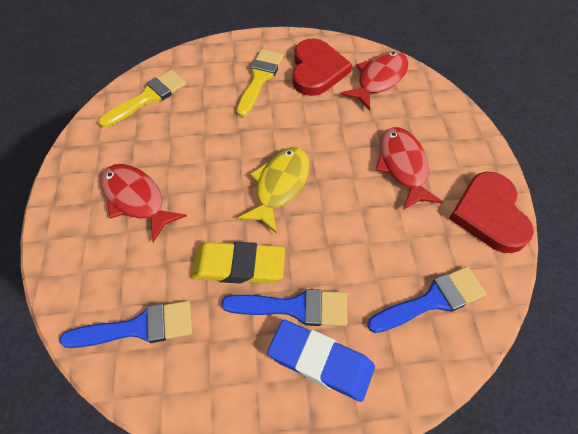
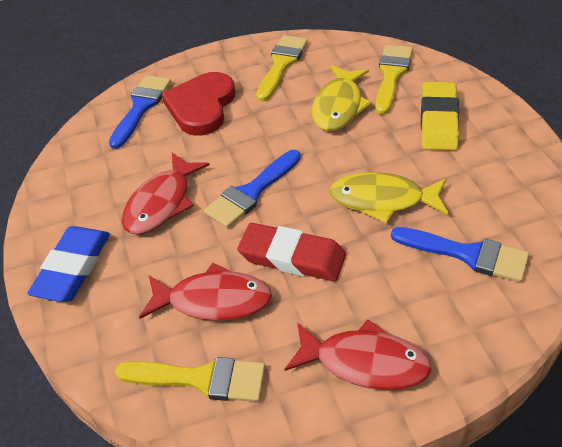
red eraser: none = 0 -> [237,223,346,281] = 1
red heart: [292,38,352,96] [449,172,534,253] = 2 -> [162,72,235,136] = 1
yellow brush: [98,70,186,128] [236,49,283,117] = 2 -> [115,357,265,402] [256,35,308,101] [375,45,413,115] = 3
yellow fish: [238,147,310,234] = 1 -> [312,65,372,131] [329,172,448,223] = 2

